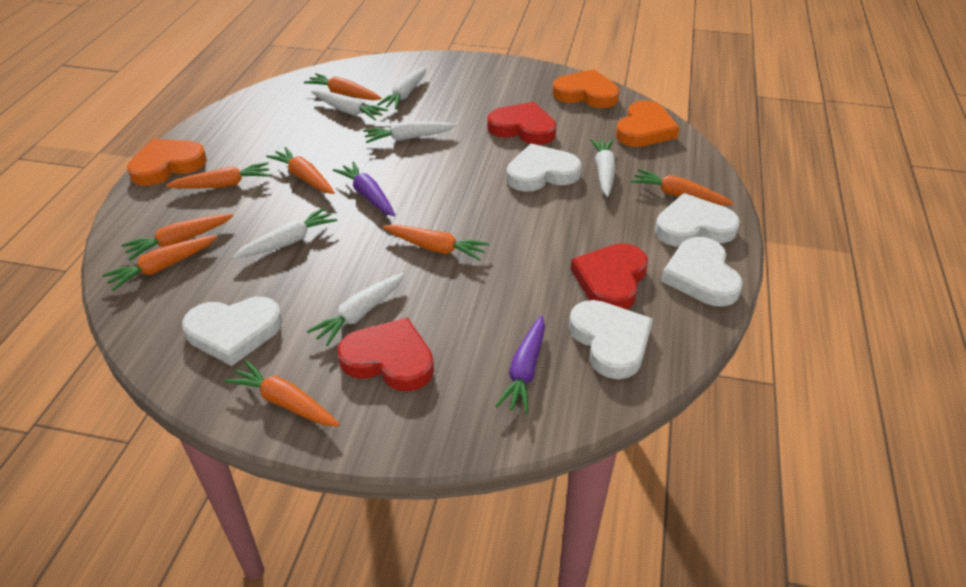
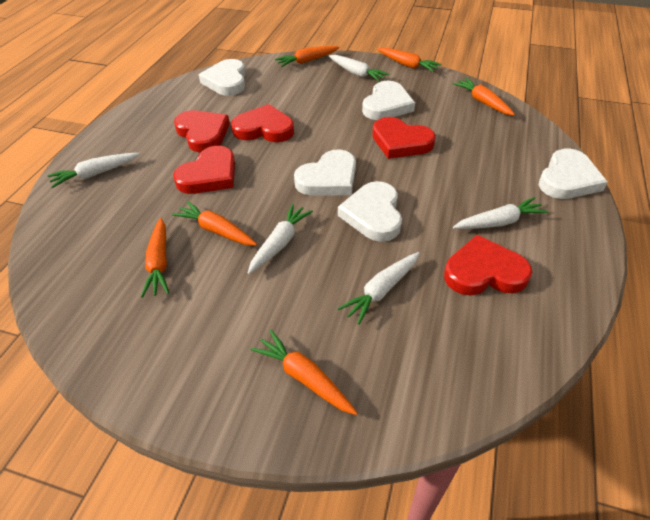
orange carrot: [102,235,217,291] [121,214,234,260] [166,162,271,189] [224,360,340,426] [266,147,335,194] [304,73,382,100] [383,224,489,261] [630,169,734,205] = 8 -> [141,218,169,298] [172,201,257,246] [250,330,358,415] [275,46,340,67] [377,48,441,72] [453,78,515,116] = 6
orange heart: [127,139,207,186] [552,69,619,108] [616,100,680,147] = 3 -> none = 0
purple carrot: [333,161,395,216] [495,315,545,414] = 2 -> none = 0
red heart: [337,317,434,392] [487,102,557,145] [571,243,648,310] = 3 -> [173,146,235,194] [174,110,230,152] [231,104,294,142] [372,117,436,159] [444,235,532,295] = 5
white carrot: [232,207,337,259] [307,273,405,346] [311,90,388,121] [363,121,457,143] [377,67,426,110] [590,138,616,197] = 6 -> [47,153,140,188] [248,204,313,274] [329,55,389,82] [337,252,420,325] [453,197,548,229] = 5

